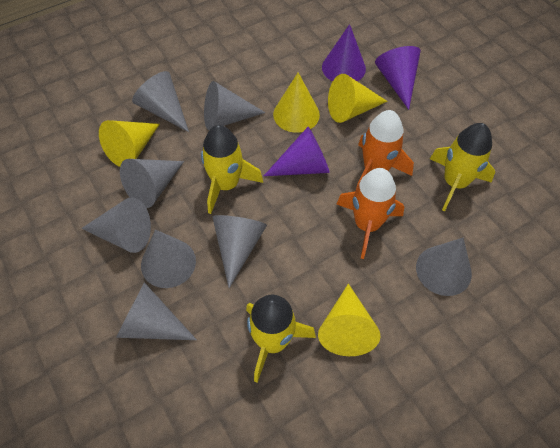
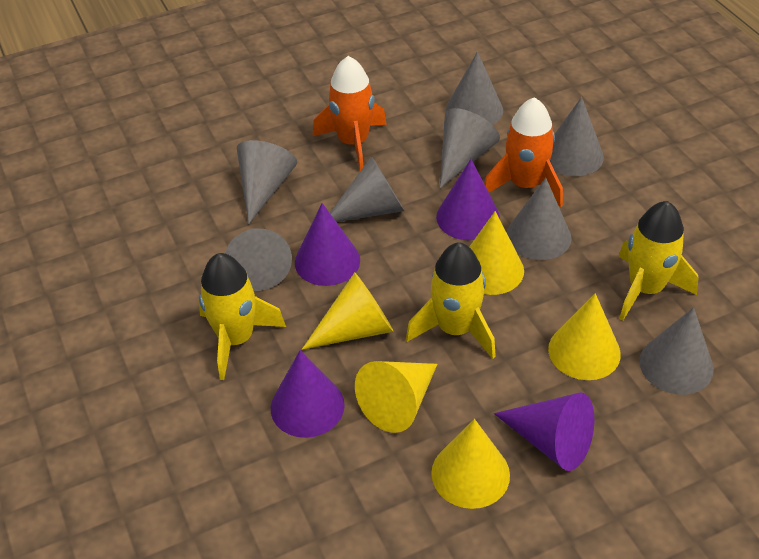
purple cone: [264,127,330,176] [322,24,366,81] [375,46,421,110] = 3 -> [271,350,345,438] [295,203,360,286] [436,159,500,240] [494,392,594,471] = 4
yellow cone: [99,120,160,167] [273,73,320,133] [318,283,381,356] [328,74,388,123] = 4 -> [302,272,394,350] [355,361,437,433] [431,419,510,509] [469,211,524,295] [548,293,621,380] = 5

